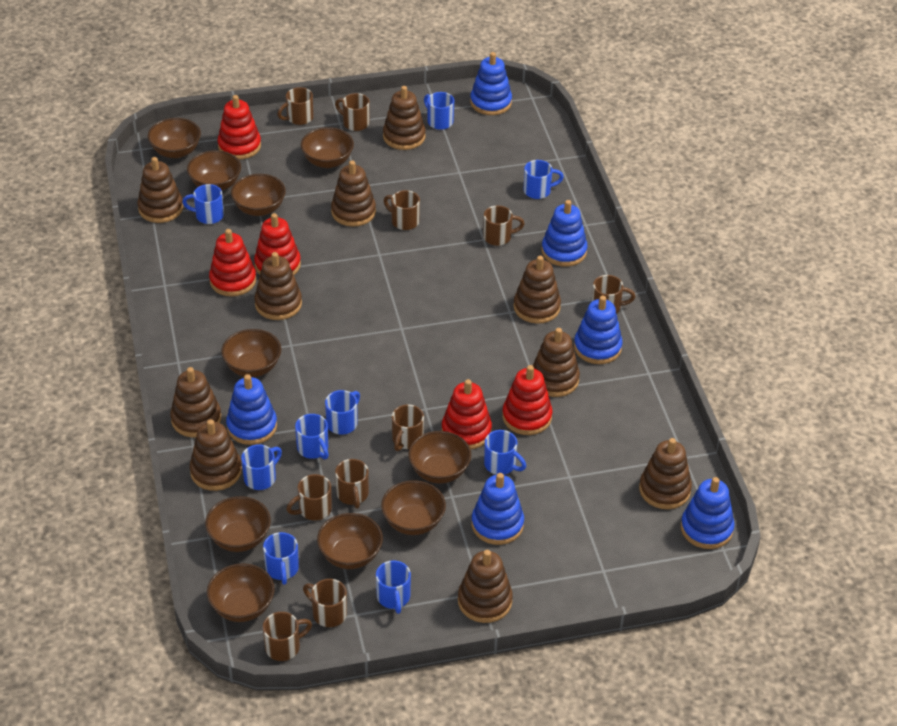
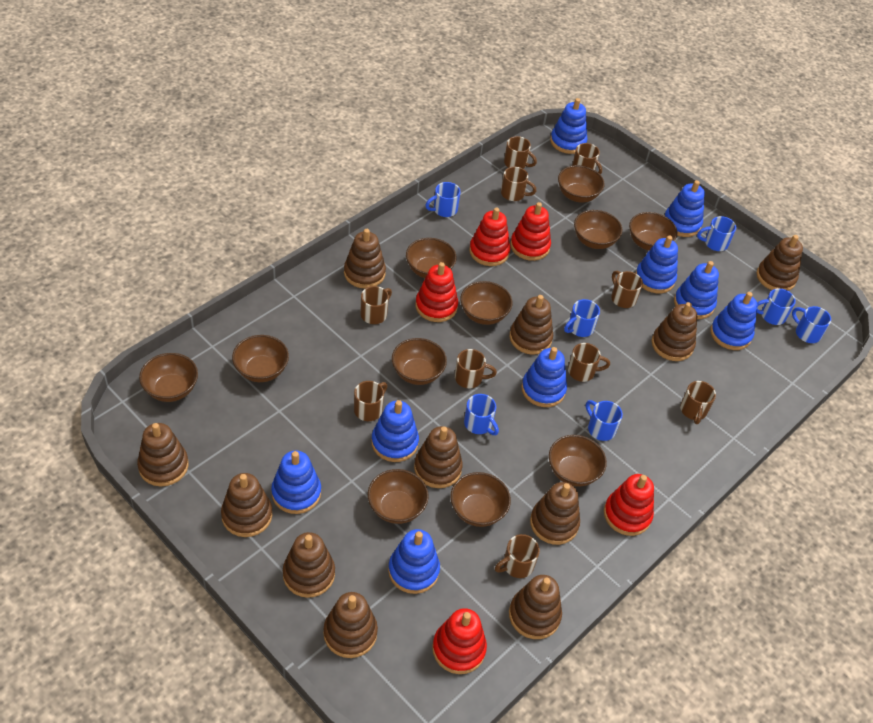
blue mug: [182,184,224,224] [241,444,282,490] [263,532,299,585] [295,414,329,459] [325,390,360,435] [376,561,411,614] [424,92,454,130] [484,430,526,475] [524,160,564,199] = 9 -> [425,182,461,217] [464,394,499,435] [564,299,600,337] [586,400,623,441] [697,216,736,251] [757,288,796,325] [792,306,831,343] = 7
blue stacking toy: [226,374,277,445] [470,52,512,115] [472,473,524,545] [542,200,588,267] [574,296,623,364] [681,477,735,549] = 6 -> [271,451,321,514] [371,400,419,462] [388,529,440,594] [521,347,567,407] [550,98,587,154] [636,235,678,293] [664,180,705,237] [674,261,719,319] [710,292,758,350] = 9
brown bowl: [148,118,201,158] [187,150,241,191] [205,496,271,552] [207,563,275,622] [221,329,281,377] [231,174,286,216] [301,127,354,168] [317,513,383,569] [381,480,446,535] [408,431,471,483] = 10 -> [139,353,198,402] [232,335,289,382] [368,469,429,524] [392,338,447,385] [406,238,457,278] [450,472,511,527] [460,281,513,325] [549,435,607,486] [558,165,605,203] [574,210,622,249] [629,212,678,251] = 11
brown stacking toy: [138,157,183,223] [170,367,221,438] [190,419,242,491] [254,252,302,320] [331,160,376,227] [383,86,426,150] [458,550,513,623] [514,256,561,324] [533,328,580,397] [639,438,692,509] = 10 -> [137,423,189,487] [221,473,272,537] [283,532,335,598] [323,592,378,658] [344,229,386,289] [414,426,463,488] [509,295,553,355] [509,575,562,639] [530,482,580,545] [652,302,697,361] [757,235,803,291] = 11

